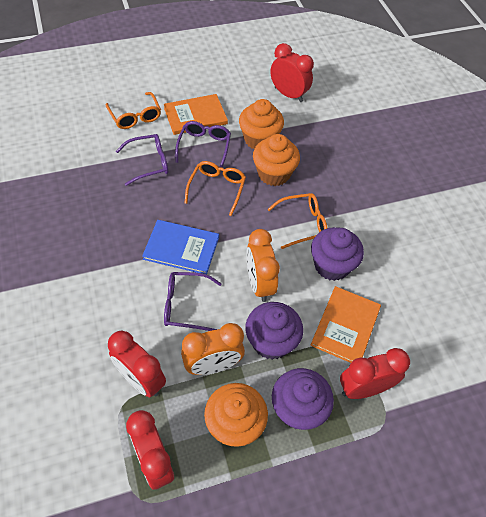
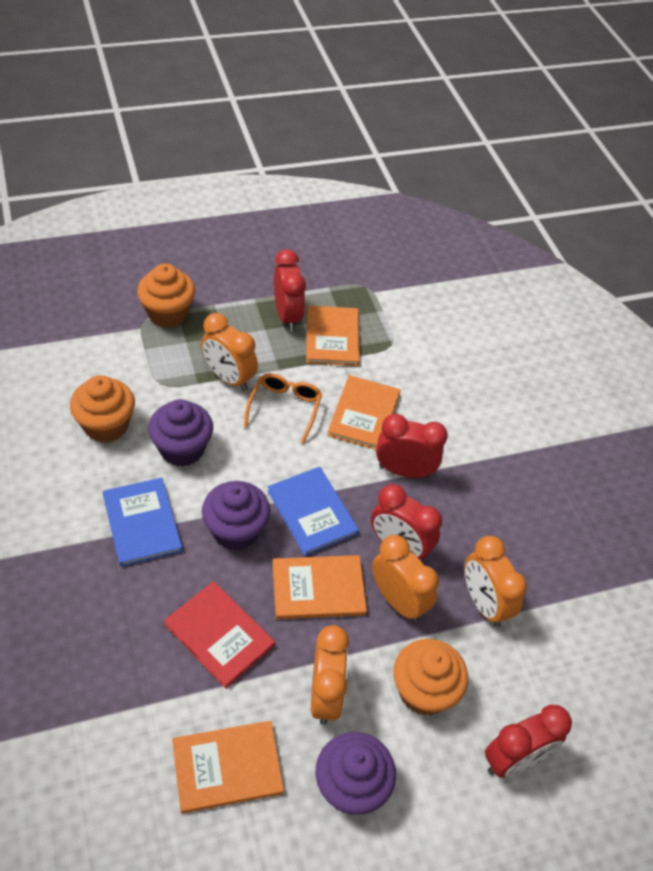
blue book: [142,220,219,275] = 1 -> [103,478,182,567] [267,467,359,556] = 2
orange book: [164,94,228,135] [310,286,381,363] = 2 -> [172,721,284,814] [272,555,367,619] [306,305,360,366] [327,375,400,450] = 4
orange clock: [181,323,245,375] [246,229,280,302] = 2 -> [201,313,258,391] [311,625,349,725] [372,535,439,622] [465,536,527,627] = 4
orange glasses: [106,92,161,129] [185,161,246,216] [267,193,328,249] = 3 -> [244,373,322,444] = 1
purple glasses: [116,134,168,186] [164,272,222,331] [175,121,231,168] = 3 -> none = 0
red book: none = 0 -> [164,581,275,689] = 1

